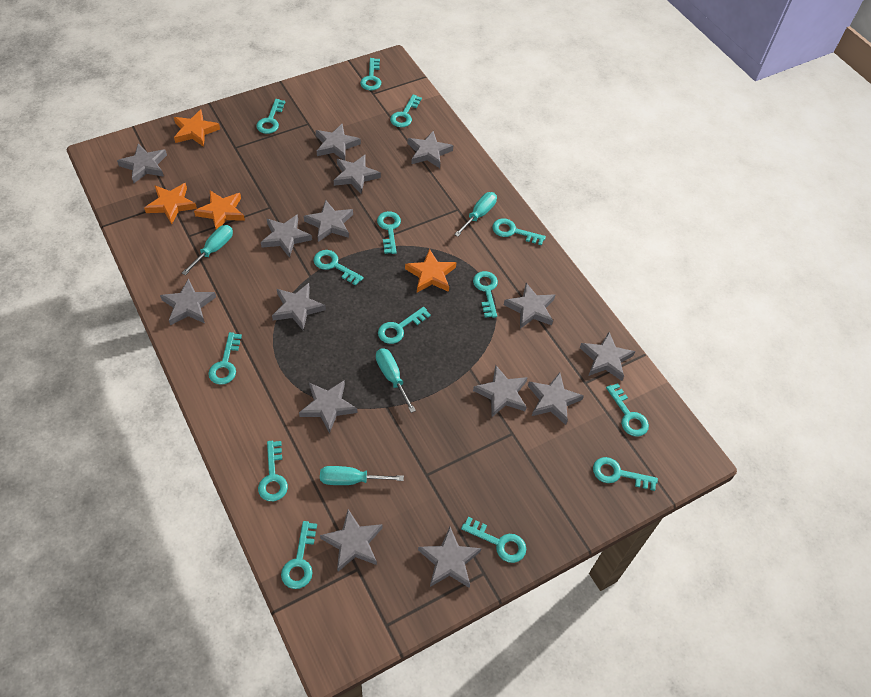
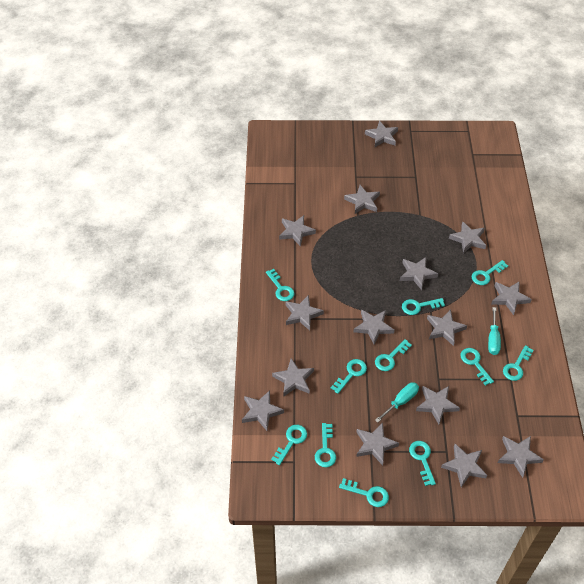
orange star: [144,183,197,224] [174,109,220,147] [194,191,245,229] [405,249,457,292] = 4 -> none = 0
turquoise key: [208,332,242,385] [256,99,285,134] [258,441,288,501] [281,521,317,589] [314,250,364,286] [360,58,381,91] [377,211,401,254] [378,307,431,344] [390,94,422,127] [461,517,526,563] [473,271,498,318] [492,218,546,245] [593,457,658,491] [606,383,649,437] = 14 -> [266,269,294,301] [271,425,307,465] [315,423,336,467] [331,359,367,394] [339,478,389,507] [375,339,412,371] [402,298,445,315] [409,441,436,486] [460,348,494,386] [472,260,508,285] [503,345,534,381] = 11
turquoise screwdriver: [182,225,233,275] [320,466,404,485] [376,348,416,413] [454,192,497,237] = 4 -> [375,382,419,422] [488,307,501,355] = 2

